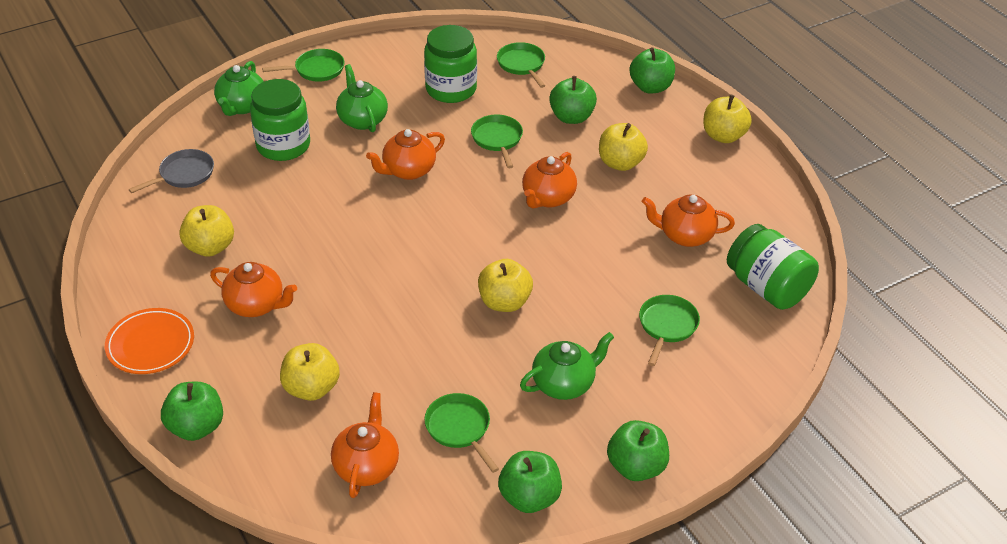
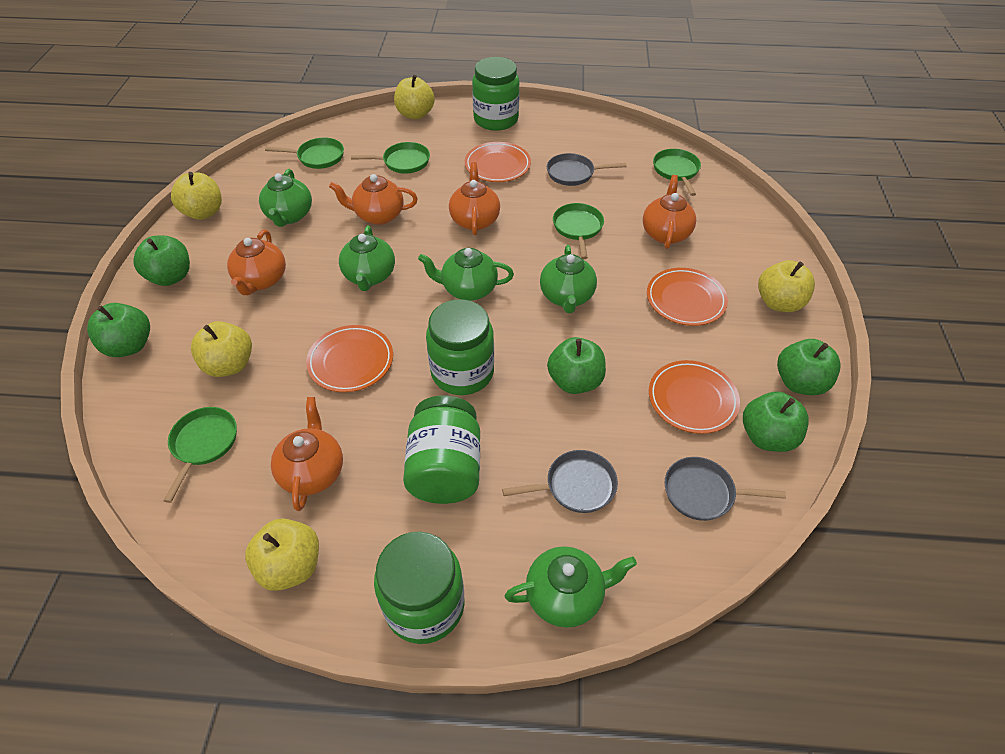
green jar: [250,79,310,161] [424,25,477,103] [727,224,819,310] = 3 -> [374,532,464,644] [403,396,480,504] [426,300,494,395] [472,57,520,131] = 4
green teapot: [214,61,264,116] [336,64,388,132] [520,332,614,400] = 3 -> [259,169,312,227] [339,226,395,291] [418,248,514,301] [505,546,637,628] [540,245,597,313] = 5
grey pan: [129,149,214,193] = 1 -> [502,450,618,513] [547,153,627,186] [665,457,786,521] = 3
orange plate: [105,308,194,374] = 1 -> [306,325,393,392] [465,142,531,182] [647,268,728,326] [649,360,740,434] = 4

